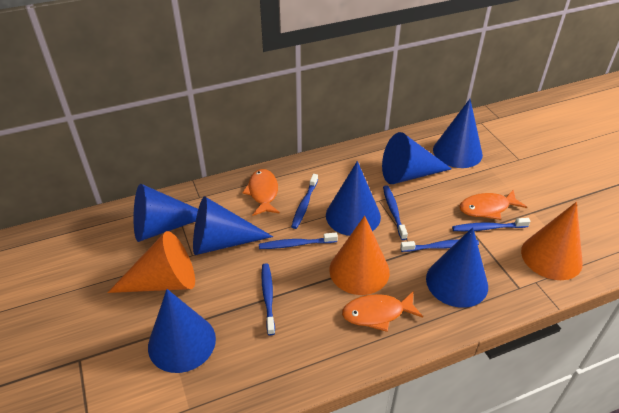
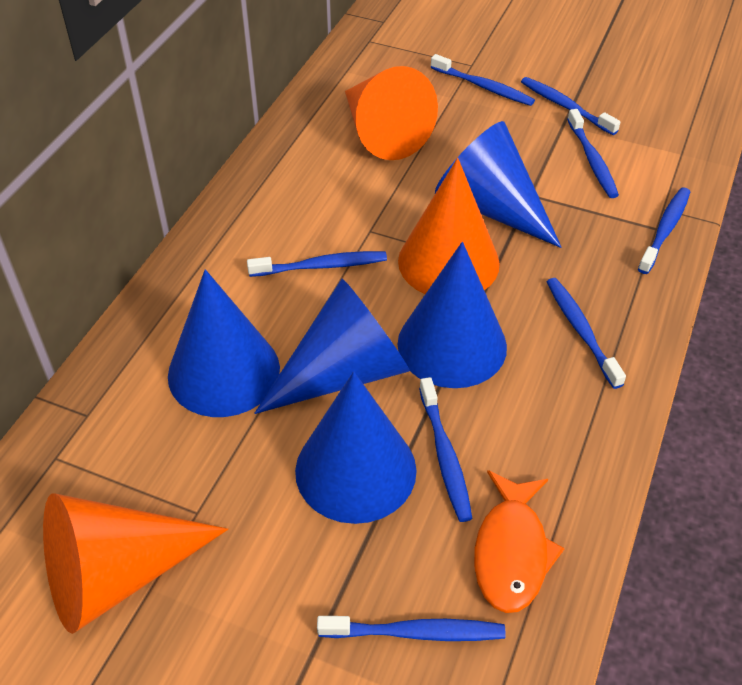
blue cone: [133,184,198,242] [148,289,216,373] [193,196,273,255] [326,161,381,236] [382,132,452,184] [426,227,488,308] [433,99,483,168] = 7 -> [168,269,280,417] [254,278,410,414] [295,372,417,524] [397,242,507,388] [435,121,561,248] = 5
blue toothbrush: [259,233,338,249] [261,263,275,335] [291,174,318,229] [383,185,408,240] [400,239,479,252] [452,218,530,231] = 6 -> [247,251,387,277] [317,616,506,641] [419,377,473,522] [431,54,535,106] [521,77,620,135] [547,278,626,389] [567,109,619,198] [638,187,690,274] = 8
orange fish: [242,169,280,216] [342,292,423,332] [459,190,527,220] = 3 -> [474,470,565,613] = 1

